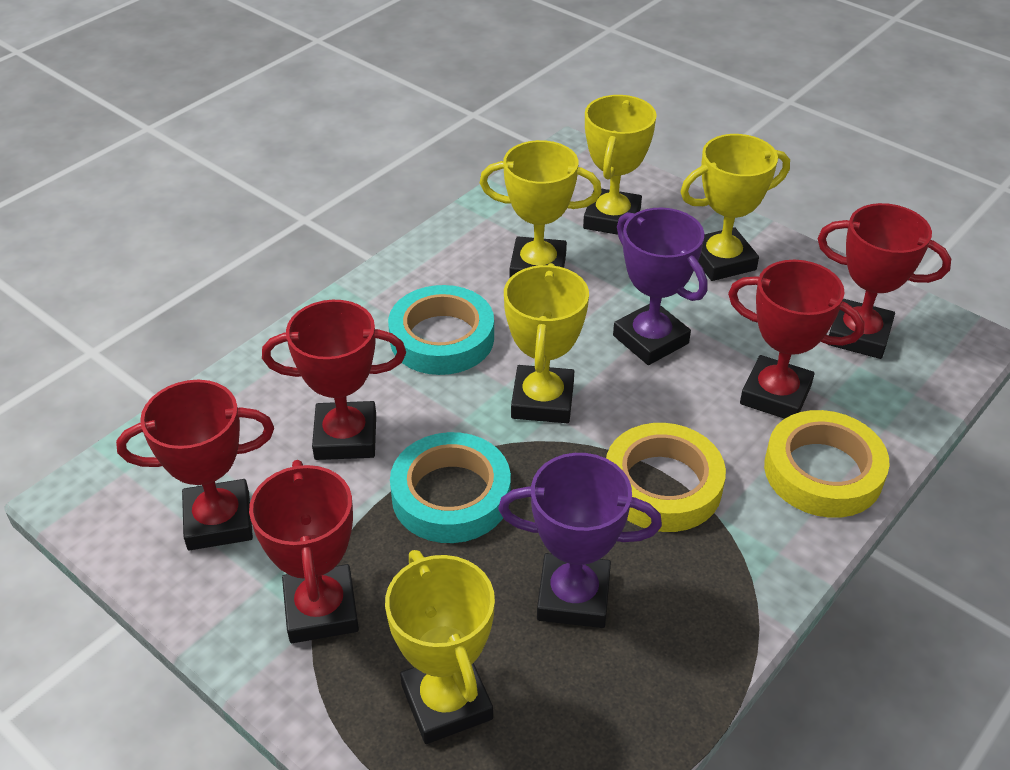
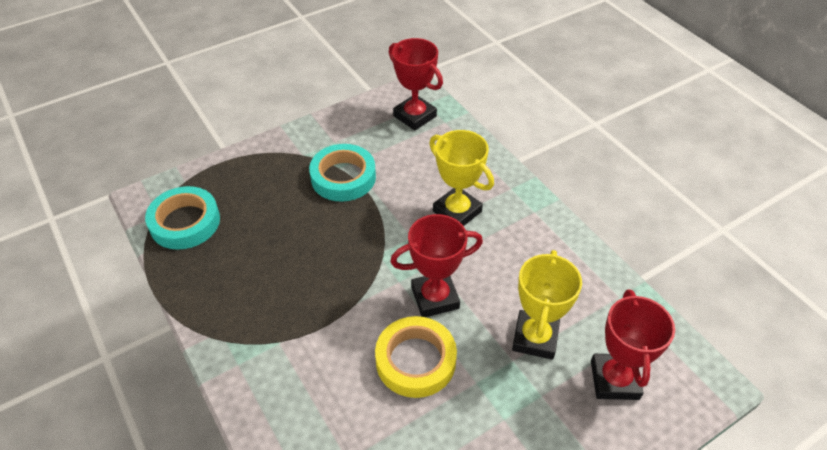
purple trophy: [498,453,662,628] [613,208,707,365] = 2 -> none = 0
red trophy: [116,380,274,550] [249,460,359,643] [262,300,406,460] [728,260,865,419] [817,203,951,359] = 5 -> [389,38,443,130] [390,214,483,317] [591,289,675,400] = 3
yellow tape: [606,423,726,532] [764,410,890,518] = 2 -> [375,316,457,398] = 1
yellow trophy: [385,550,495,744] [480,140,602,277] [504,263,589,423] [583,95,656,235] [681,134,790,281] = 5 -> [429,130,494,226] [512,250,582,360] = 2

